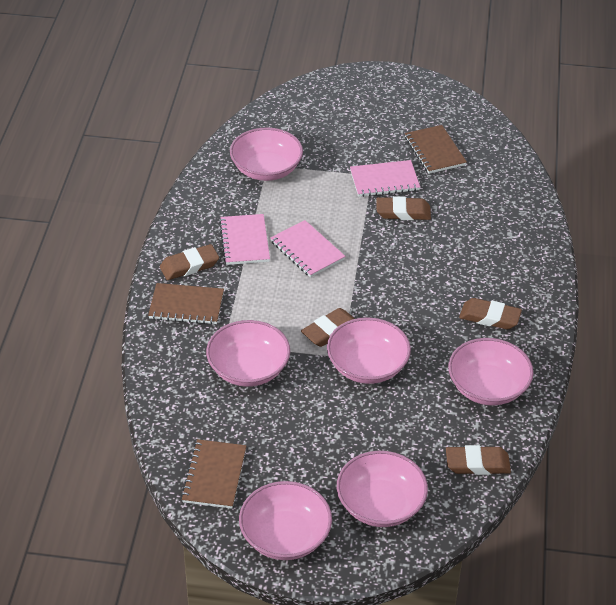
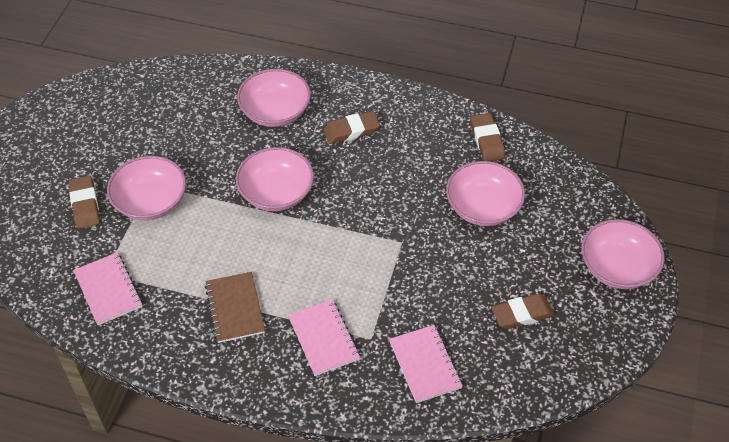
brown eraser: [160,244,219,280] [301,308,355,347] [376,196,431,220] [446,445,511,475] [459,298,522,329] = 5 -> [69,175,100,229] [323,111,380,144] [471,113,505,161] [491,293,555,329] = 4
brown notebook: [148,283,224,325] [181,439,246,509] [405,125,467,174] = 3 -> [205,272,265,343] = 1
pink bowl: [206,320,290,387] [230,127,303,181] [239,481,332,560] [327,317,411,384] [337,451,428,527] [448,338,534,406] = 6 -> [107,156,186,220] [236,147,314,211] [237,69,311,127] [446,161,525,226] [581,219,665,289] = 5

